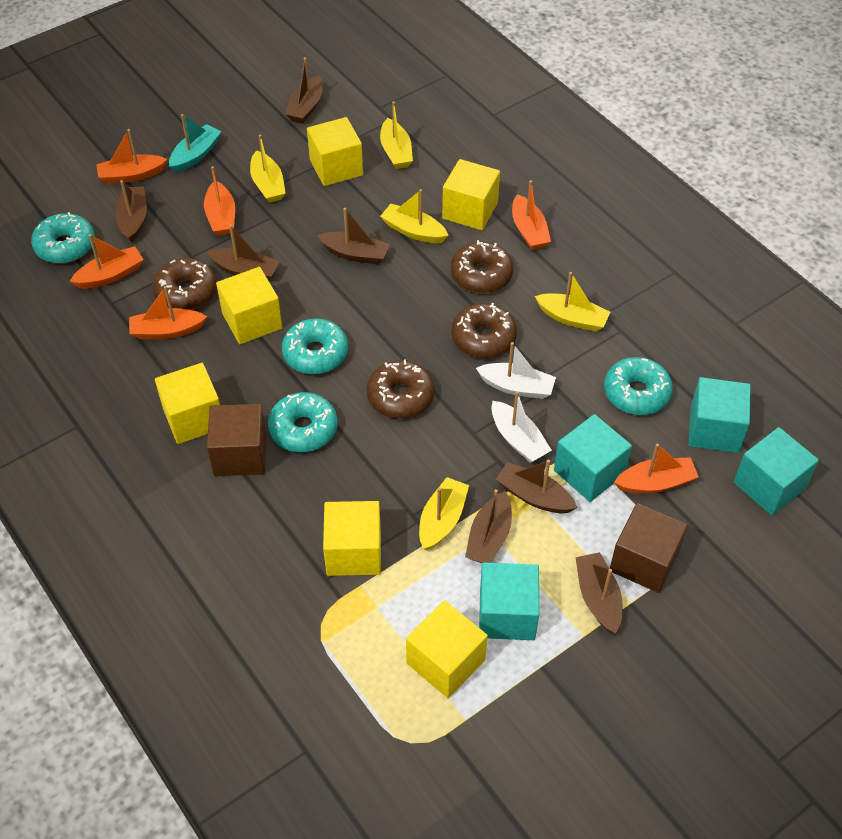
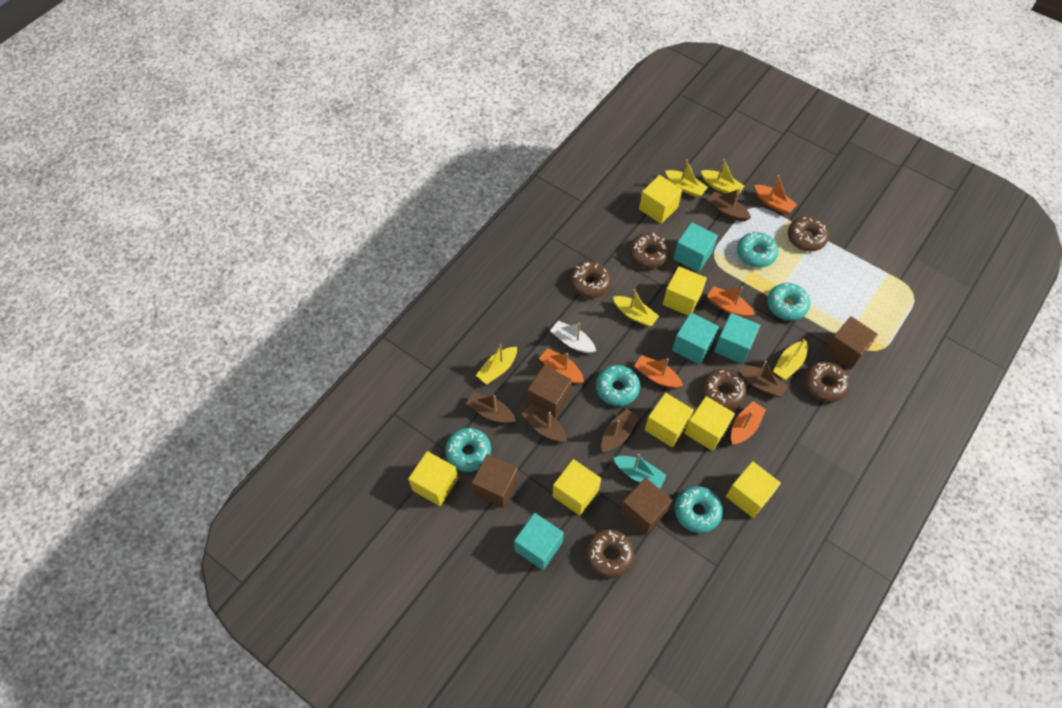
brown boat: [115,180,147,243] [207,225,280,281] [285,57,323,124] [317,208,390,264] [465,489,512,563] [496,460,577,513] [575,552,623,634] = 7 -> [466,392,516,423] [522,404,567,442] [601,409,639,452] [707,188,751,221] [738,361,788,397] = 5
brown cube: [207,404,266,476] [610,503,688,593] = 2 -> [472,454,518,508] [528,365,572,418] [620,477,672,535] [825,316,878,369] = 4
brown donut: [152,258,217,310] [367,359,435,419] [450,240,513,293] [451,303,517,358] = 4 -> [570,261,611,298] [585,529,634,578] [629,233,670,268] [701,369,747,410] [788,216,829,251] [804,361,850,403] = 6
orange boat: [69,234,144,289] [96,129,167,184] [129,286,207,339] [204,166,235,236] [512,180,551,250] [614,444,699,494] = 6 -> [539,348,584,384] [634,355,683,388] [707,286,755,317] [731,401,766,445] [754,175,797,214] = 5
turquoise donut: [31,212,95,263] [268,392,338,452] [282,318,348,374] [604,357,673,415] = 4 -> [445,428,491,472] [596,365,640,406] [675,486,723,533] [737,232,778,268] [767,283,810,321] = 5
white boat: [476,342,556,399] [491,391,552,463] = 2 -> [550,321,596,353] = 1
yellow cube: [155,363,220,444] [216,267,283,344] [307,117,363,186] [323,501,381,576] [406,600,488,698] [442,159,500,230] = 6 -> [408,451,458,506] [553,459,601,515] [639,175,682,224] [645,393,694,447] [663,266,707,316] [685,396,735,451] [726,461,781,518] = 7

